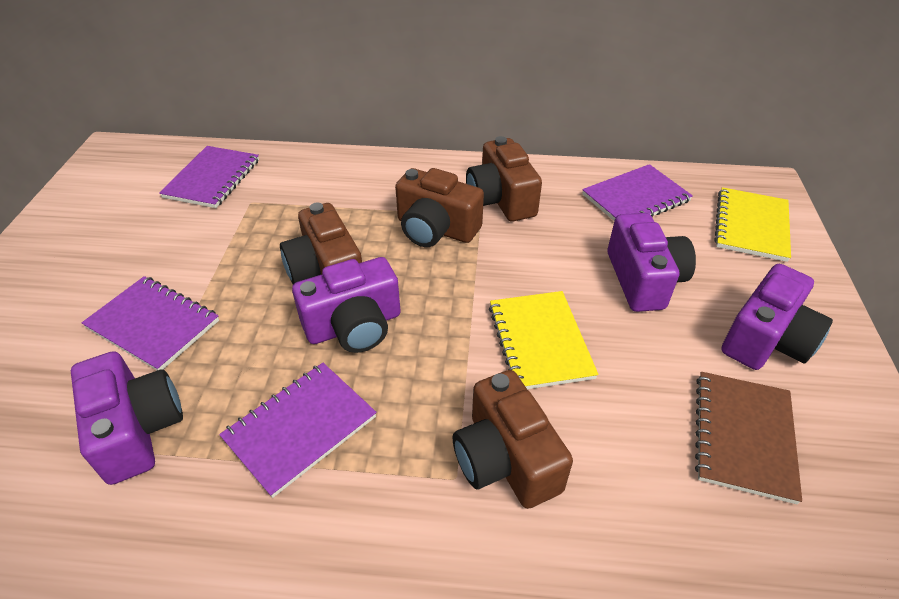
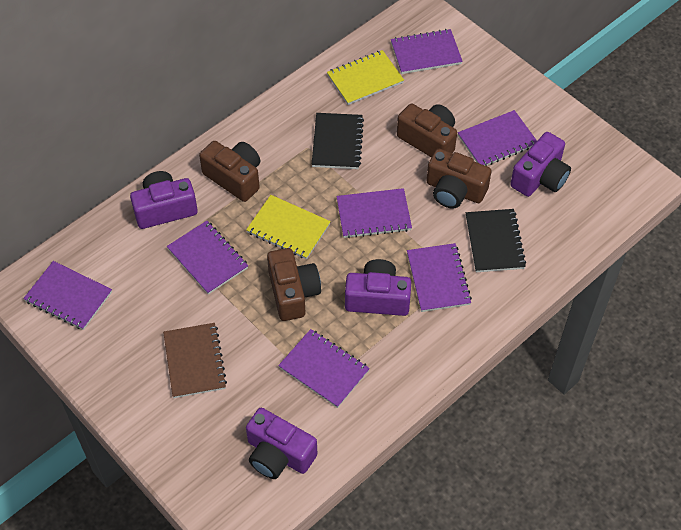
black notebook: none = 0 -> [311,113,364,169] [466,209,526,272] = 2
purple notebook: [82,276,219,370] [159,146,259,208] [219,363,377,498] [582,164,693,221] = 4 -> [23,261,112,330] [167,221,248,295] [278,329,370,408] [336,188,412,238] [391,29,463,74] [407,243,472,312] [458,110,537,166] = 7

